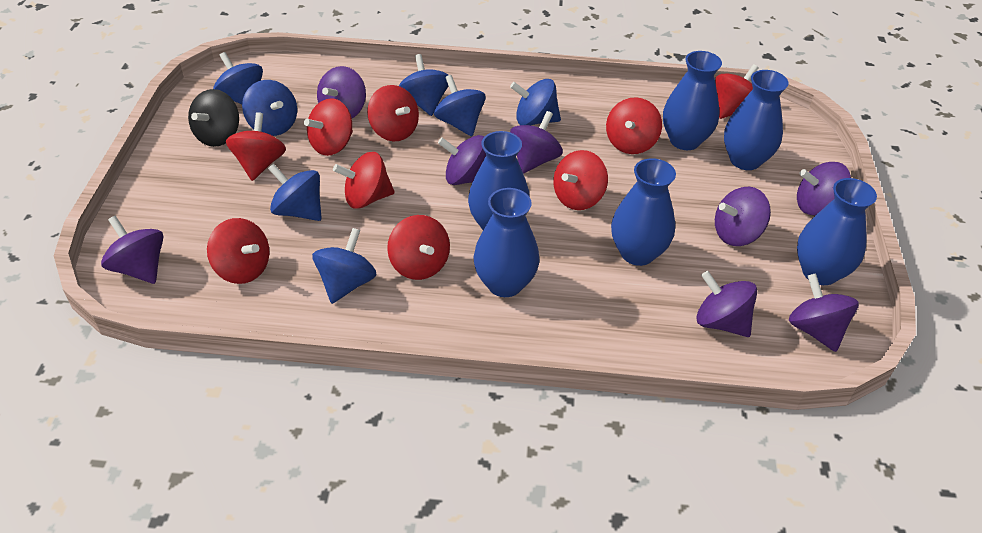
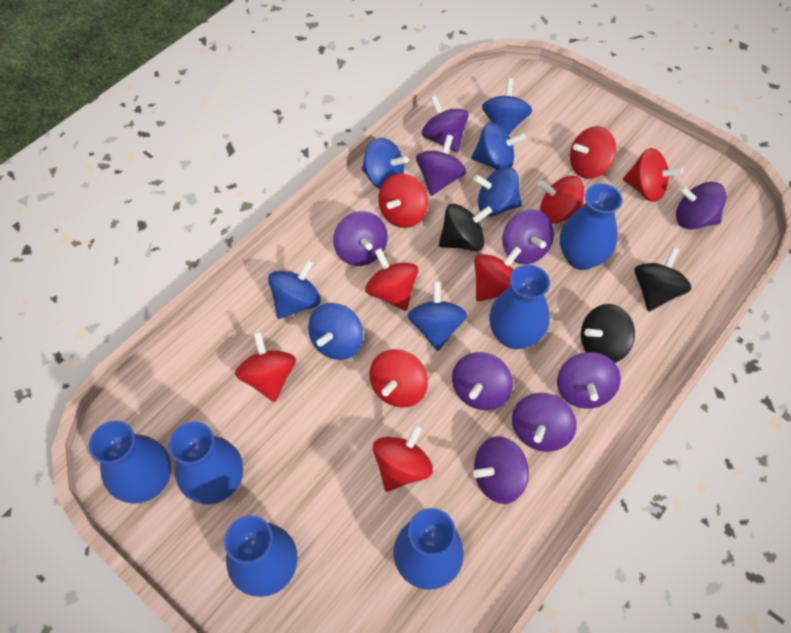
black spinning top: [188,89,239,147] = 1 -> [439,204,492,251] [581,304,635,363] [634,247,691,311] = 3
purple spinning top: [101,216,164,284] [317,66,366,118] [438,135,486,185] [510,111,563,174] [696,271,757,337] [715,187,771,246] [789,273,859,352] [797,162,851,215] = 8 -> [333,211,388,266] [416,134,466,196] [422,95,469,153] [452,352,513,410] [473,436,529,504] [502,209,554,264] [512,393,577,452] [557,352,621,409] [676,182,727,230] = 9

